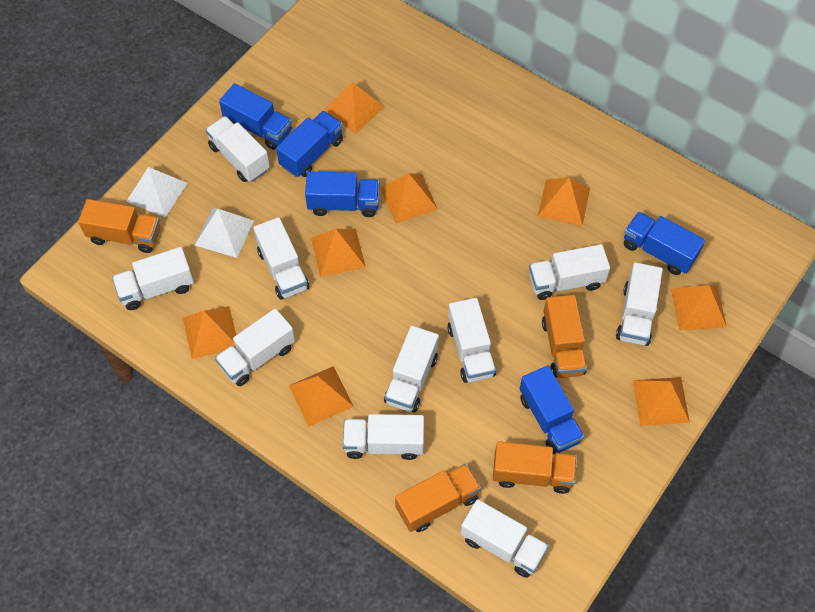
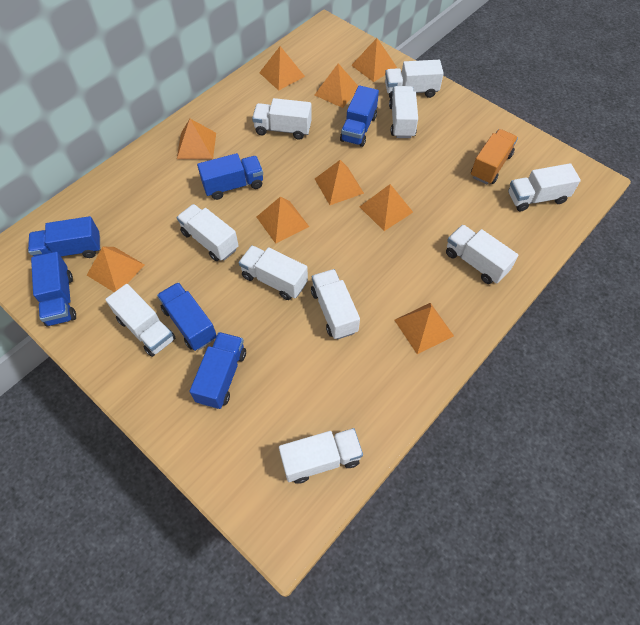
blue truck: [219,83,292,150] [276,111,343,177] [305,171,379,217] [520,366,584,454] [624,212,705,275] = 5 -> [28,216,100,258] [31,252,76,326] [157,282,217,351] [190,332,246,409] [197,153,263,200] [340,85,379,147] = 6
orange pyramid: [183,306,236,359] [289,366,354,427] [311,229,366,277] [324,82,384,134] [380,173,438,223] [538,177,590,226] [633,377,690,426] [671,285,727,331] = 8 -> [87,247,145,292] [177,119,216,159] [257,196,309,244] [259,46,305,91] [315,63,358,108] [315,160,364,205] [351,38,397,82] [360,184,413,231] [395,303,454,354] = 9
orange truck: [78,199,161,253] [395,463,481,532] [493,442,577,494] [542,295,587,378] = 4 -> [471,129,518,184] = 1
white pyramid: [126,167,188,217] [195,208,254,258] = 2 -> none = 0

